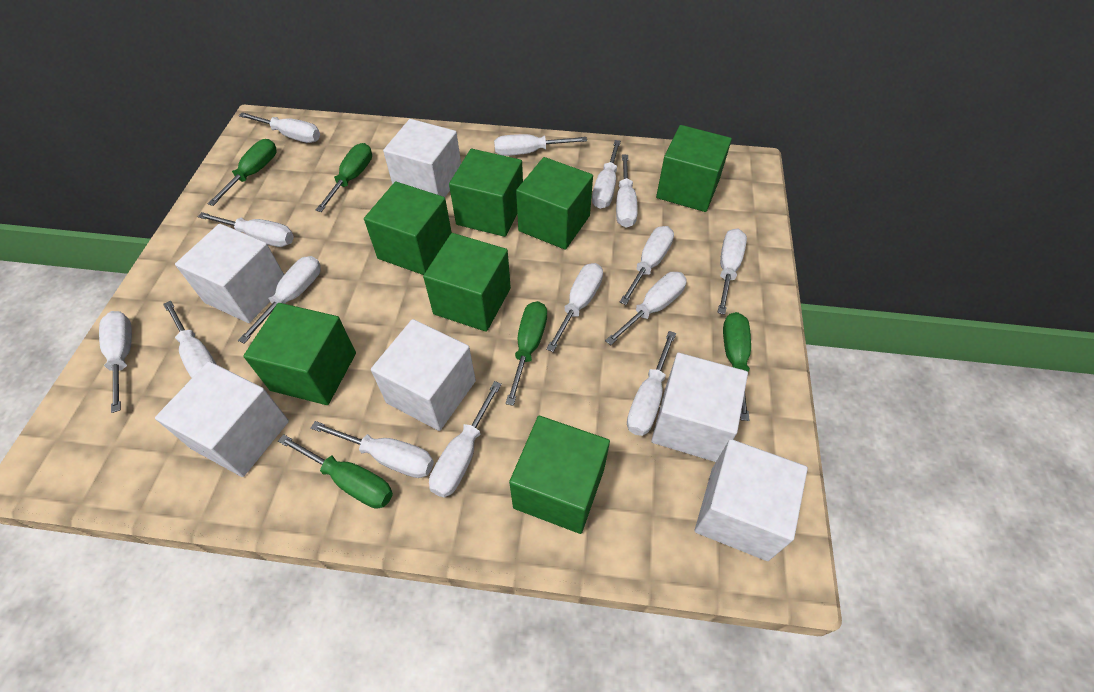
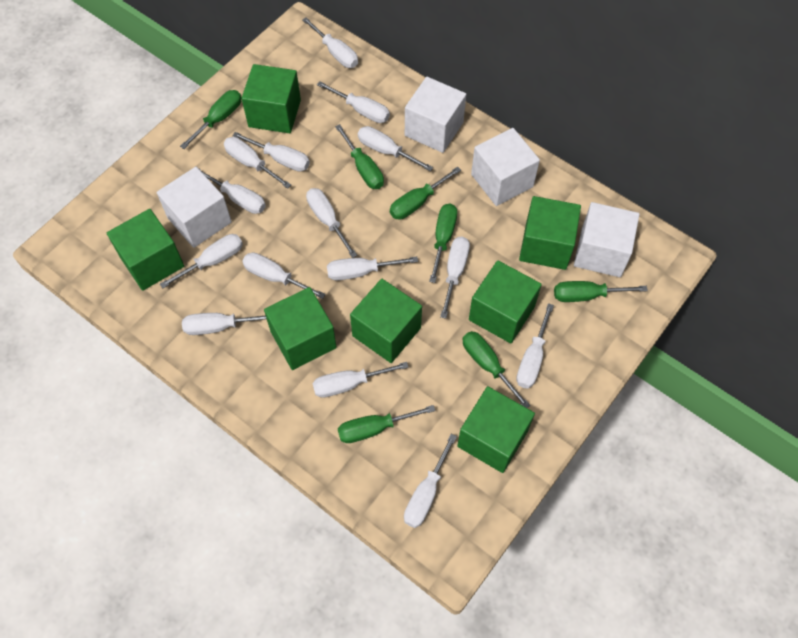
green screwdriver: [208,139,277,206] [278,434,393,509] [316,143,372,212] [505,301,547,406] [723,312,751,421] = 5 -> [180,90,242,149] [335,124,384,189] [338,405,435,443] [390,166,461,220] [429,204,457,283] [463,331,531,408] [554,281,648,302] = 7
white cube: [155,361,289,477] [175,224,284,323] [371,319,476,431] [383,119,461,197] [651,353,748,462] [695,439,808,561] = 6 -> [157,167,232,248] [405,77,466,153] [471,128,540,206] [574,202,640,277] = 4

